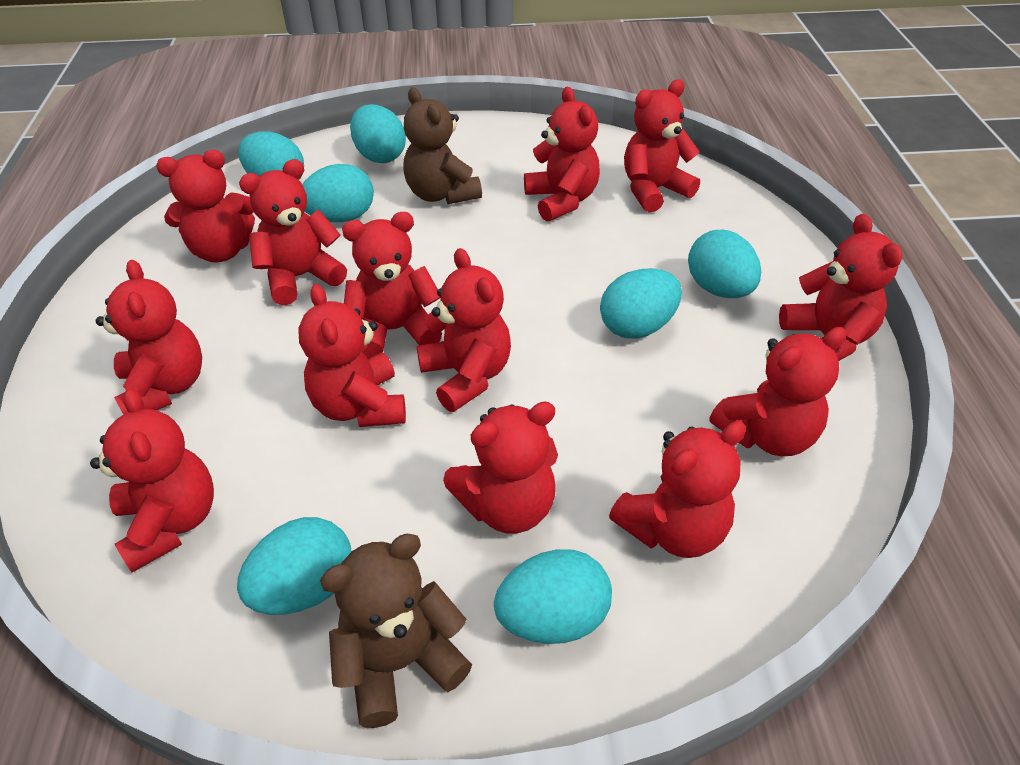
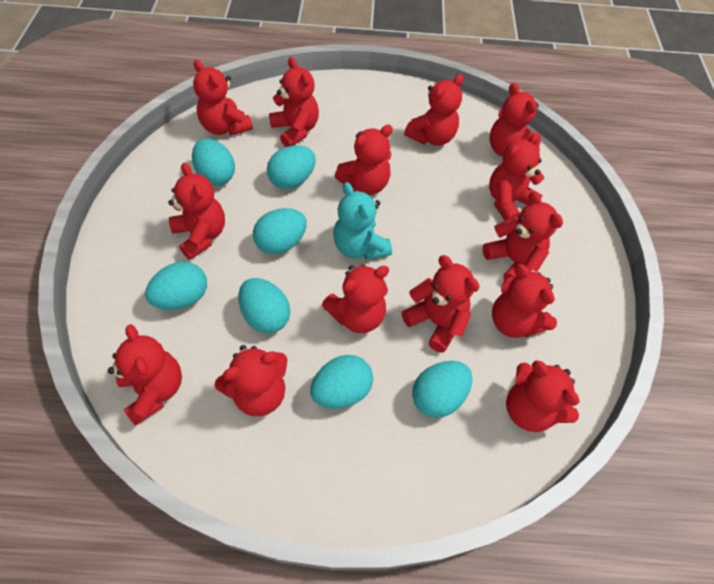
brown teddy bear: [320,534,472,728] [403,87,482,204] = 2 -> none = 0
red teddy bear: [90,389,214,572] [96,260,202,414] [156,150,255,262] [239,159,347,305] [298,284,406,427] [342,212,442,359] [417,248,511,412] [443,401,558,533] [524,87,600,222] [609,421,746,558] [624,79,700,212] [709,327,847,456] [779,214,902,361] = 13 -> [108,324,182,426] [168,163,225,260] [193,60,253,136] [214,345,288,416] [269,57,319,147] [322,265,389,333] [335,125,393,195] [402,255,480,353] [404,74,464,146] [482,191,563,280] [489,83,541,157] [489,133,544,220] [492,264,557,338] [506,360,580,432] = 14
turquoise teddy bear: none = 0 -> [333,182,392,260] = 1

